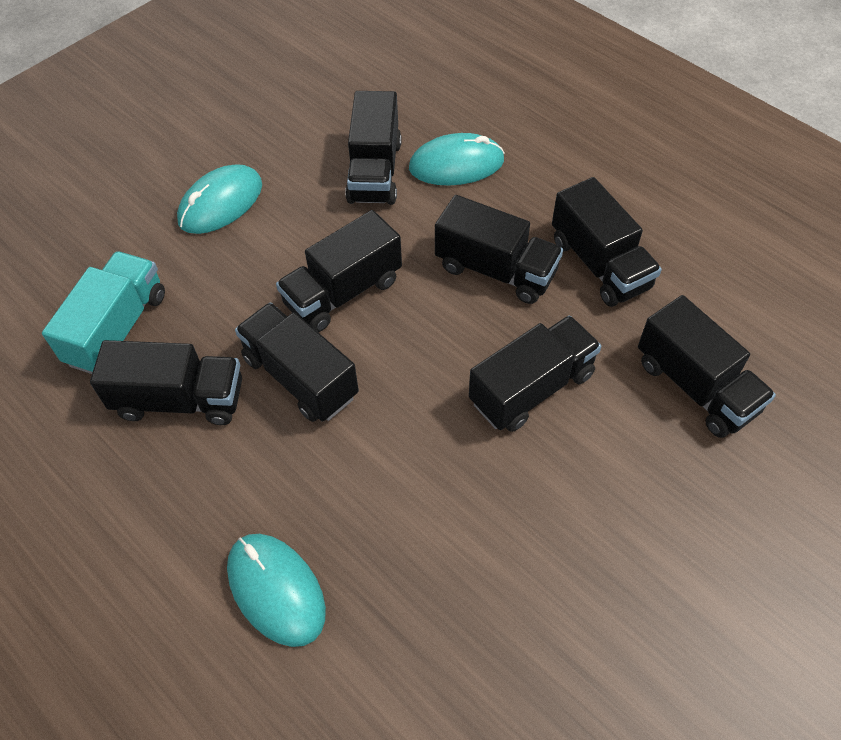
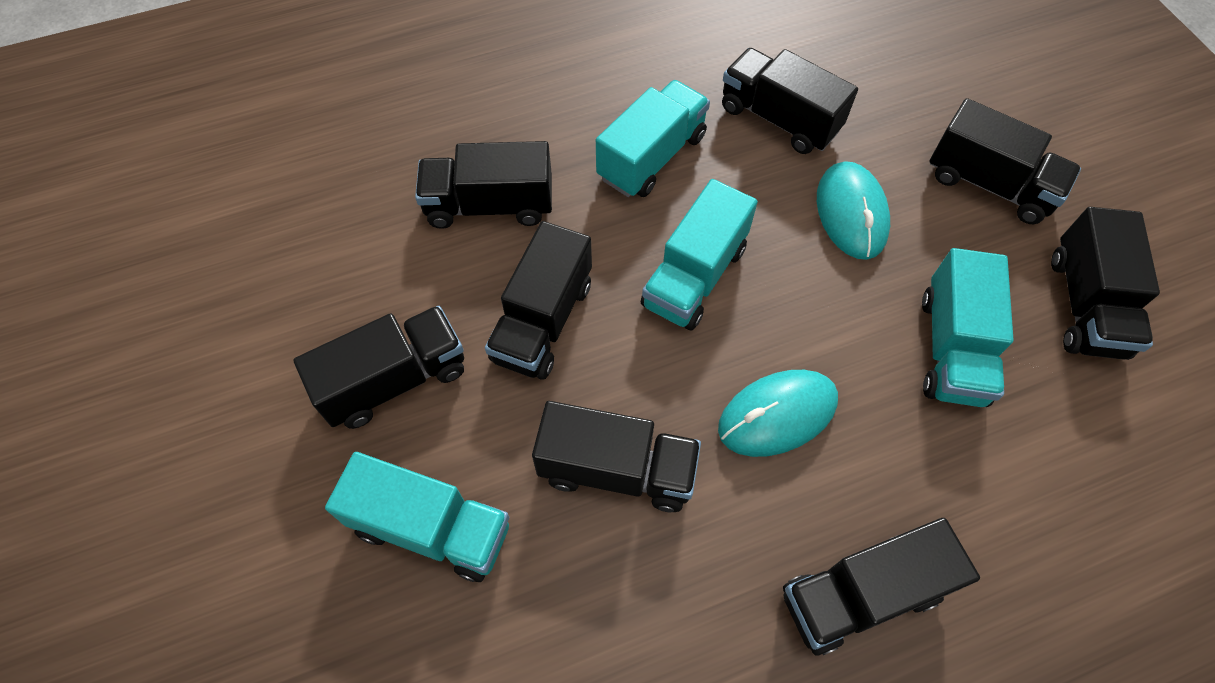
turquoise mouse: [177,164,262,234] [227,534,326,647] [409,133,505,185] = 3 -> [718,370,838,457] [817,161,890,260] = 2
turquoise truck: [42,251,165,374] = 1 -> [325,452,509,582] [596,80,710,197] [641,179,758,330] [922,248,1014,407] = 4

